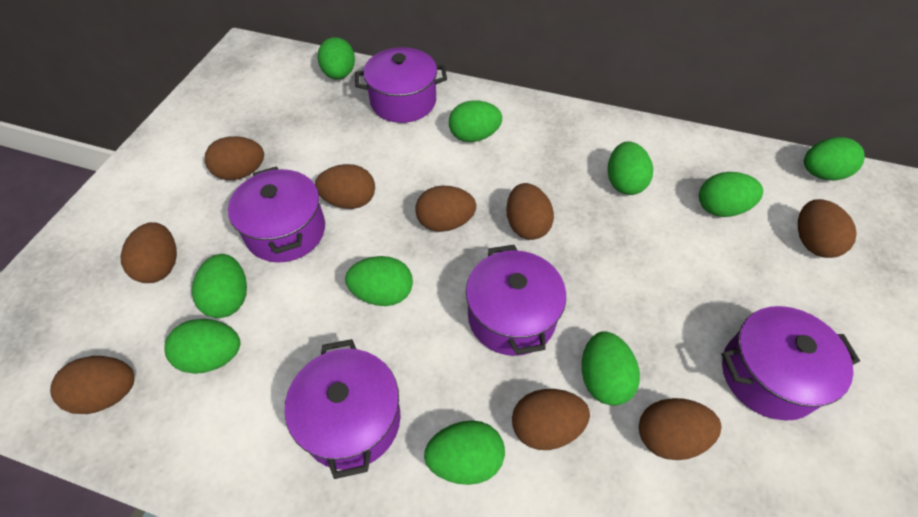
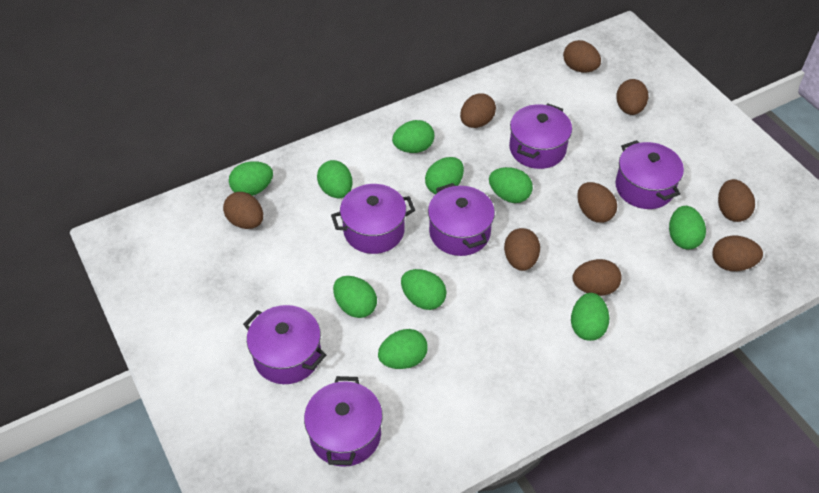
purple pot: [228,166,325,263] [285,339,401,479] [355,47,447,123] [466,245,566,356] [721,306,860,421] = 5 -> [243,305,326,384] [304,376,383,467] [331,184,415,254] [428,183,495,256] [509,103,572,169] [615,140,684,209] = 6

